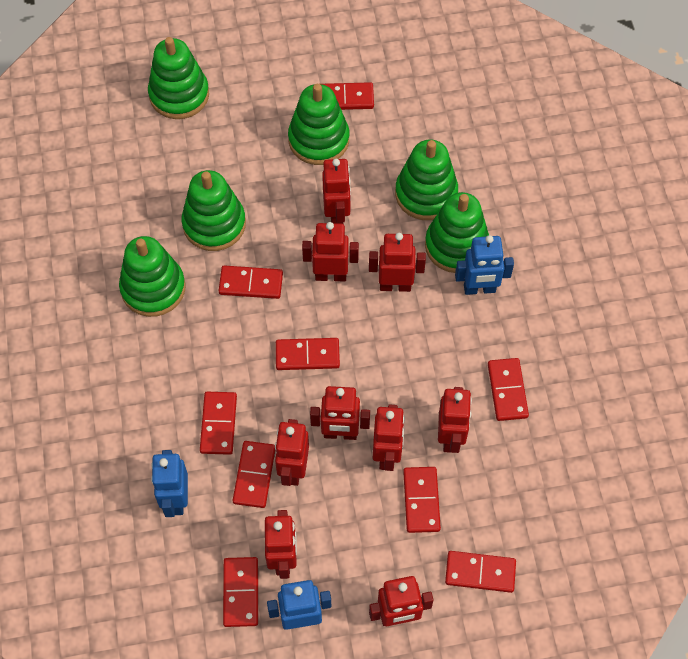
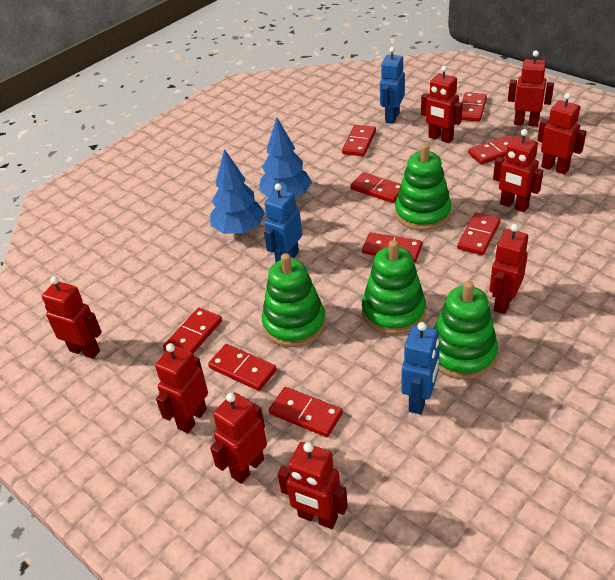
blue tree: none = 0 -> [210,149,265,234] [259,117,312,197] = 2
green stacking toy: [119,236,185,317] [148,37,209,119] [181,170,246,251] [288,84,349,165] [395,140,458,220] [425,192,489,273] = 6 -> [262,253,326,347] [362,240,426,335] [395,144,451,231] [434,281,498,379] = 4

